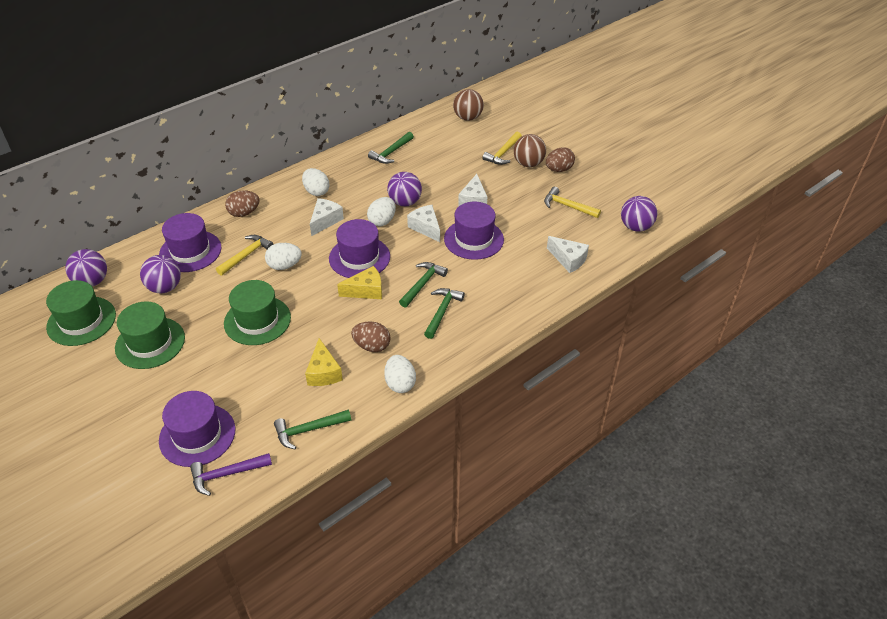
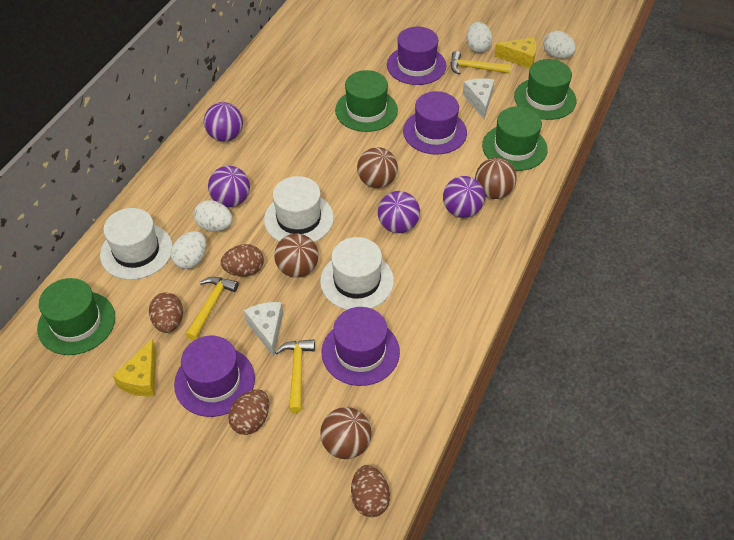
brown ball: [453,89,484,121] [514,134,546,167] = 2 -> [274,234,319,278] [320,407,372,459] [357,147,398,188] [475,158,517,199] = 4
brown egg: [225,190,260,217] [351,321,391,352] [546,147,575,172] = 3 -> [149,293,183,333] [221,244,264,277] [228,389,269,435] [351,465,390,517] = 4
green hammer: [274,410,351,449] [368,132,414,164] [399,262,448,308] [424,288,465,339] = 4 -> none = 0
green hat: [46,280,116,346] [115,301,185,369] [224,280,291,345] = 3 -> [37,278,115,355] [335,70,398,132] [482,106,548,171] [514,59,577,120] = 4
purple hammer: [190,453,272,496] = 1 -> none = 0
white cheese: [310,198,344,236] [407,205,440,242] [458,174,487,206] [547,236,589,273] = 4 -> [244,302,283,357] [462,78,494,119] = 2
white hat: none = 0 -> [100,208,173,280] [264,176,334,242] [320,237,394,310] = 3

